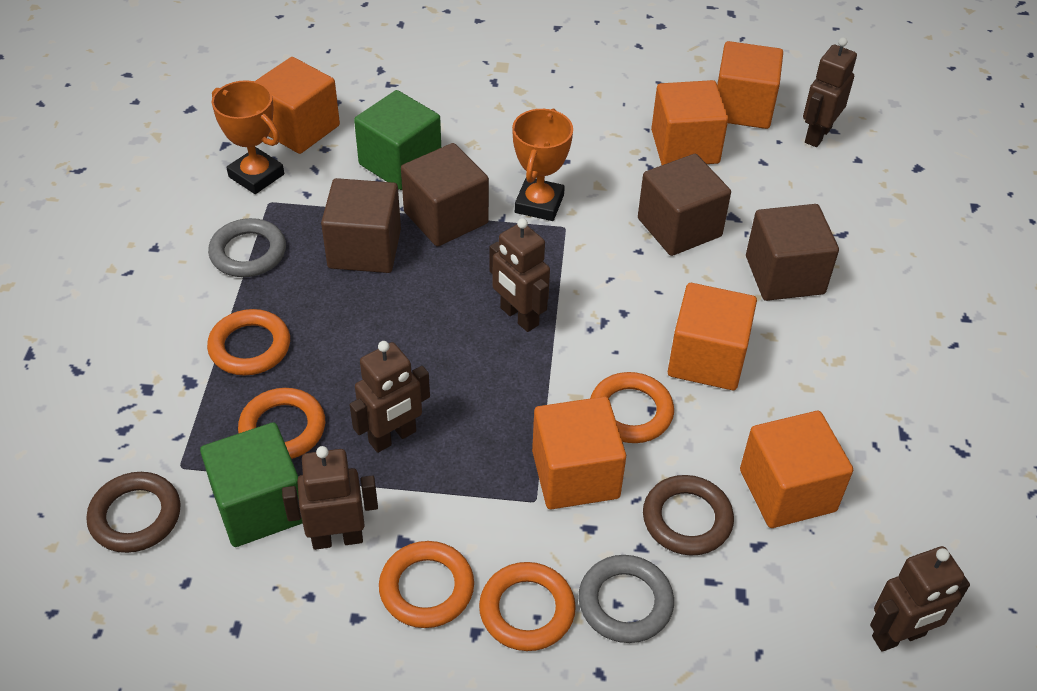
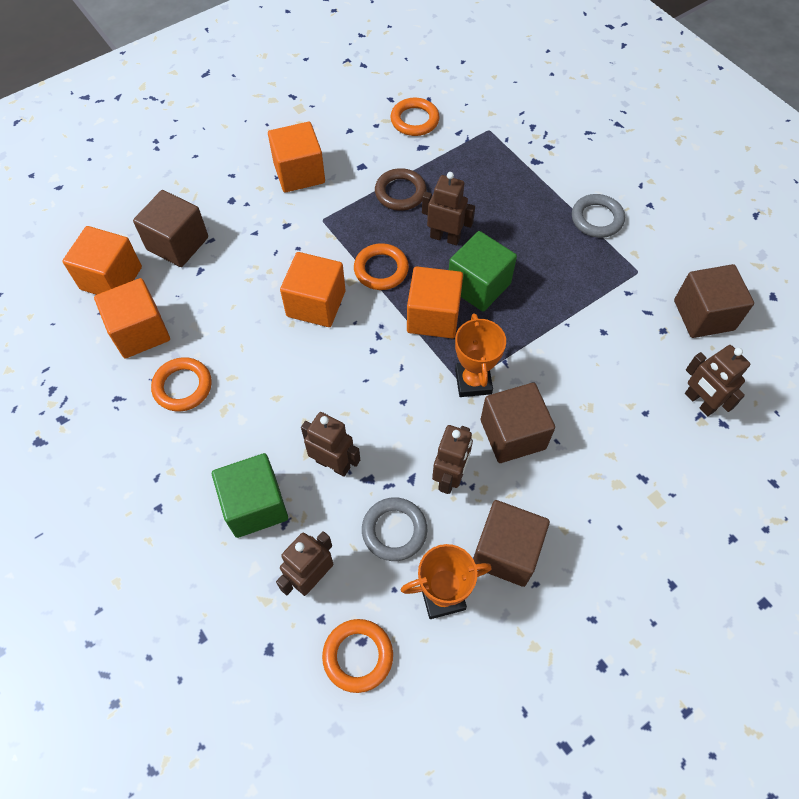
brown ring: [86,472,181,553] [643,475,734,556] = 2 -> [375,168,427,211] = 1
orange cube: [255,57,340,154] [532,397,626,509] [651,80,728,165] [668,283,757,390] [717,41,783,129] [740,411,853,528] = 6 -> [62,226,142,295] [94,278,170,358] [268,122,325,193] [280,252,346,327] [407,266,463,338] = 5
orange ring: [207,309,290,376] [238,388,325,459] [379,541,474,628] [479,562,576,651] [590,372,674,443] = 5 -> [151,357,212,412] [322,619,393,693] [354,243,409,290] [391,98,440,136] = 4

